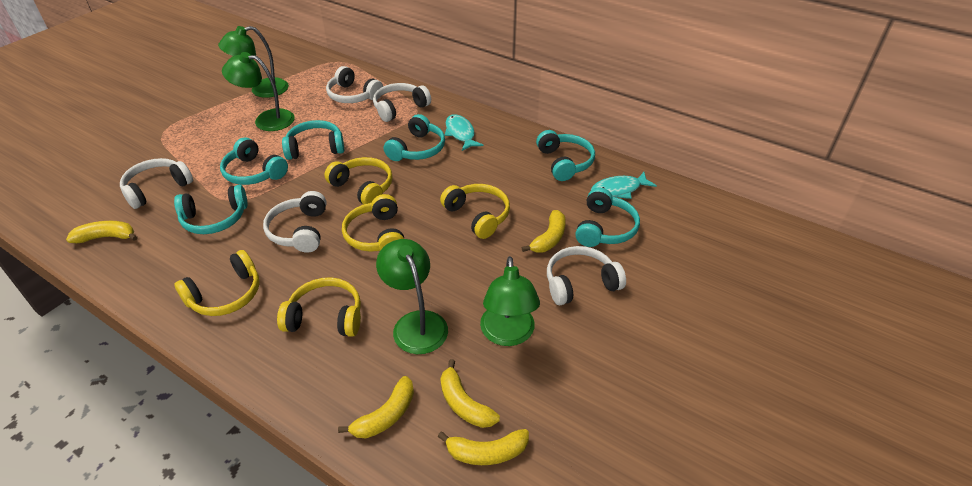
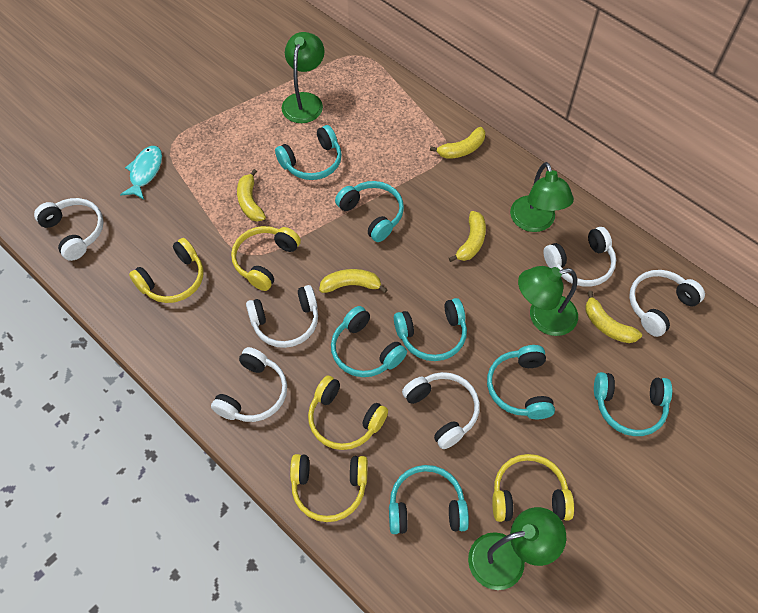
turquoise fish: [444,114,483,151] [591,172,657,199] = 2 -> [120,146,162,200] = 1
turquoise headphones: [174,185,248,234] [220,137,288,185] [282,120,344,160] [384,114,445,161] [536,130,595,181] [575,187,640,247] = 6 -> [275,125,342,180] [331,306,407,377] [335,181,404,242] [389,465,469,534] [394,298,467,361] [487,345,555,419] [594,372,672,436] = 7
white headphones: [120,158,193,209] [263,191,326,253] [326,66,383,103] [373,83,431,122] [547,246,626,305] = 5 -> [34,198,104,261] [211,347,287,422] [246,285,318,348] [402,372,480,449] [543,227,616,287] [629,270,705,337] = 6

